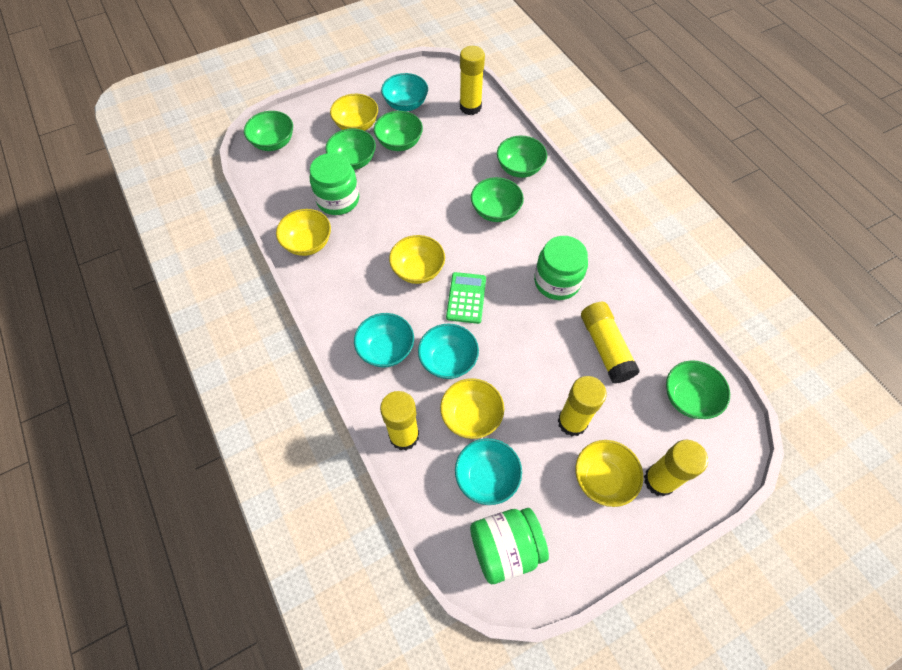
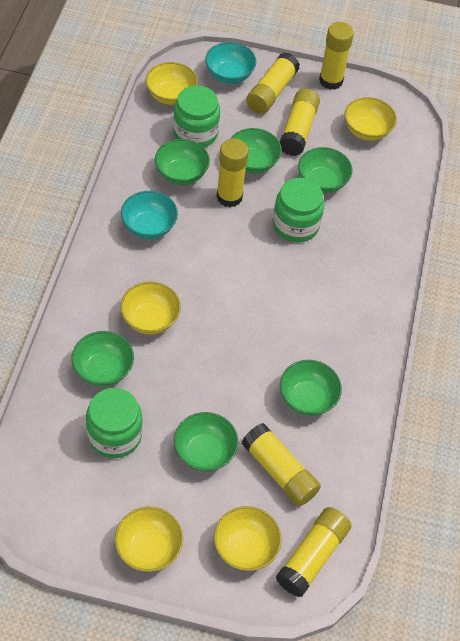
green calculator: [446,272,486,324] = 1 -> none = 0
turquoise bowl: [354,313,414,368] [381,73,428,111] [418,324,479,379] [455,438,522,505] = 4 -> [121,191,178,239] [205,42,256,84] = 2
yellow glue stick: [380,391,419,450] [460,46,485,115] [557,376,606,436] [581,302,640,384] [644,440,708,497] = 5 -> [217,139,249,207] [242,423,321,506] [246,53,300,114] [276,507,351,597] [280,89,320,156] [319,22,354,90] = 6

